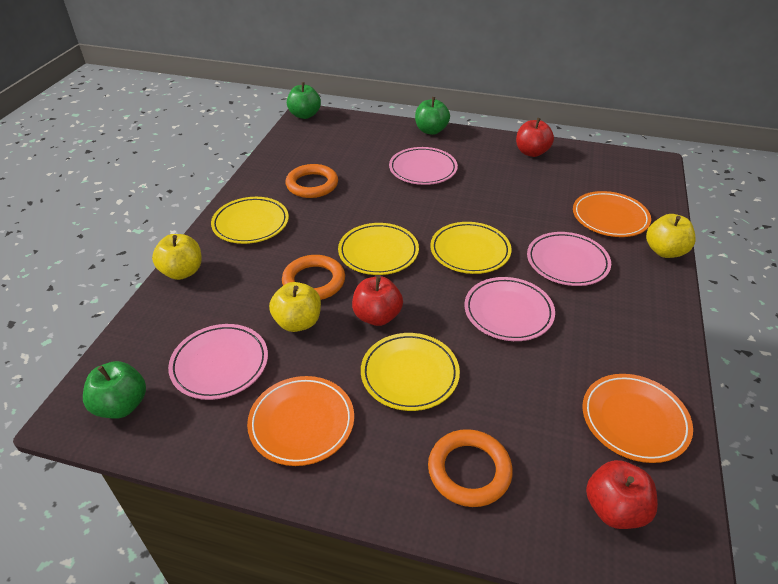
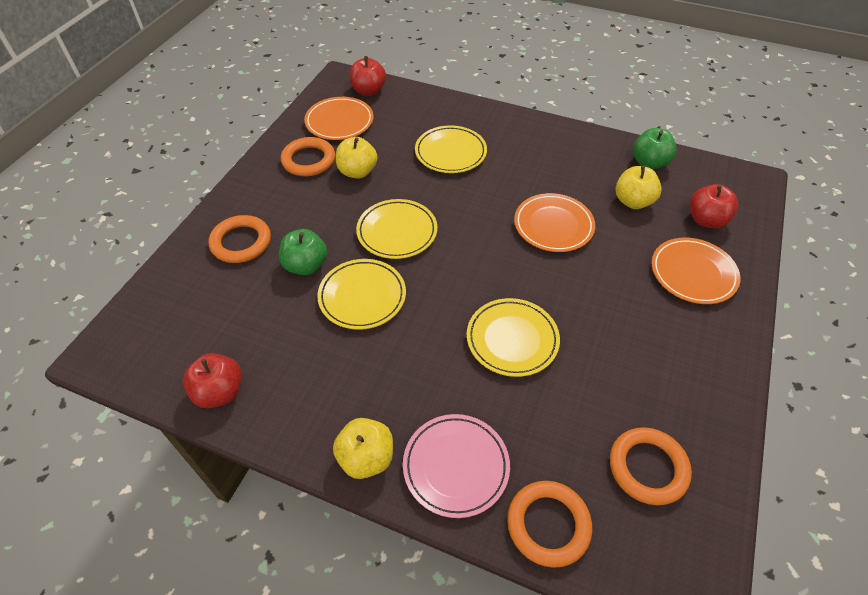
green apple: [83,361,146,419] [287,82,321,119] [415,97,450,135] = 3 -> [279,229,328,275] [633,128,677,169] = 2
orange ring: [282,255,345,300] [285,164,338,198] [428,429,513,507] = 3 -> [209,215,271,263] [281,137,335,176] [507,481,592,568] [610,427,692,505] = 4
pink plate: [168,324,268,400] [389,147,458,185] [464,277,555,341] [527,232,611,286] = 4 -> [403,414,510,518] = 1

